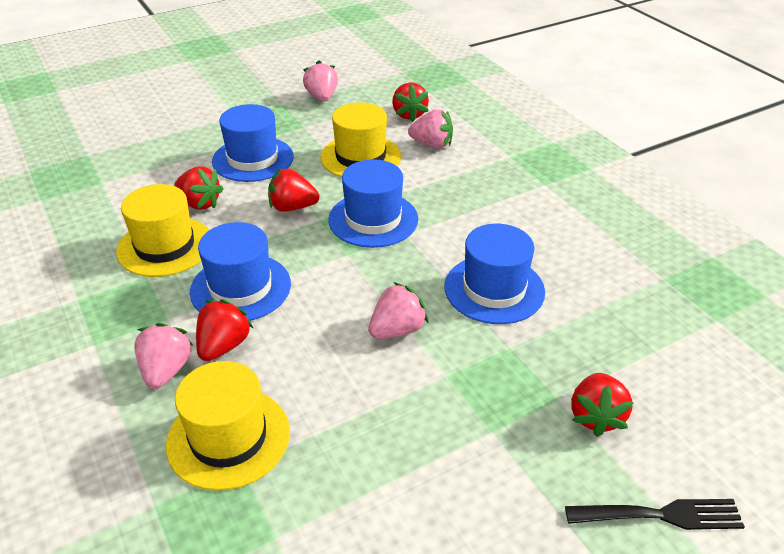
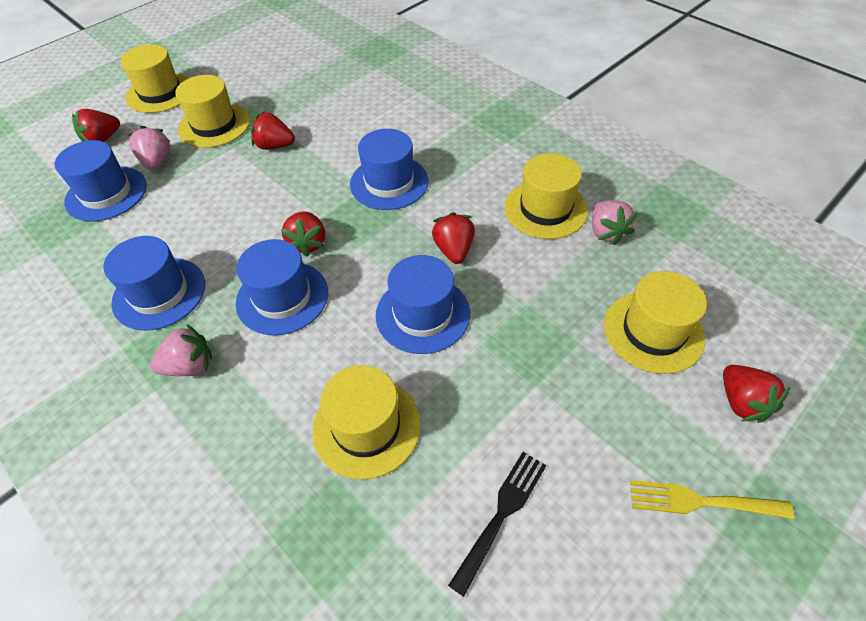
blue hat: [190,222,291,321] [212,104,294,182] [328,159,418,248] [444,224,545,324] = 4 -> [55,140,147,221] [103,236,205,331] [236,239,328,335] [350,129,429,210] [376,255,470,354] = 5
pink strawberry: [134,323,194,389] [303,61,338,102] [368,282,429,339] [408,109,453,149] = 4 -> [128,126,170,170] [150,324,212,376] [592,200,638,245] = 3
yellow fork: none = 0 -> [630,480,794,519] = 1
yellow hat: [116,184,209,277] [166,361,290,491] [320,102,401,177] = 3 -> [120,44,189,113] [175,75,250,148] [313,365,421,479] [504,153,588,239] [604,271,707,374] = 5

